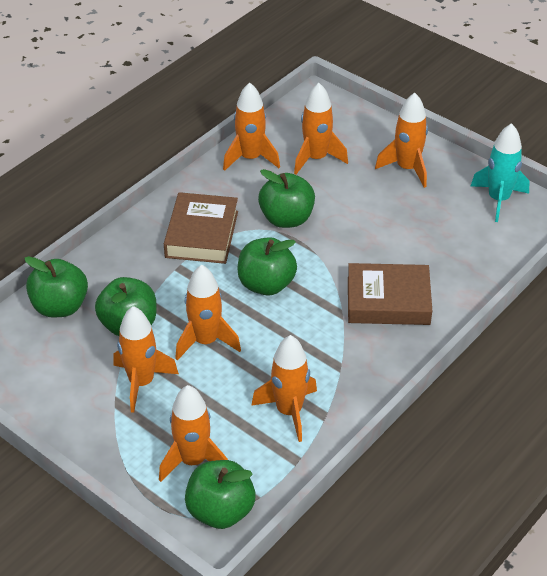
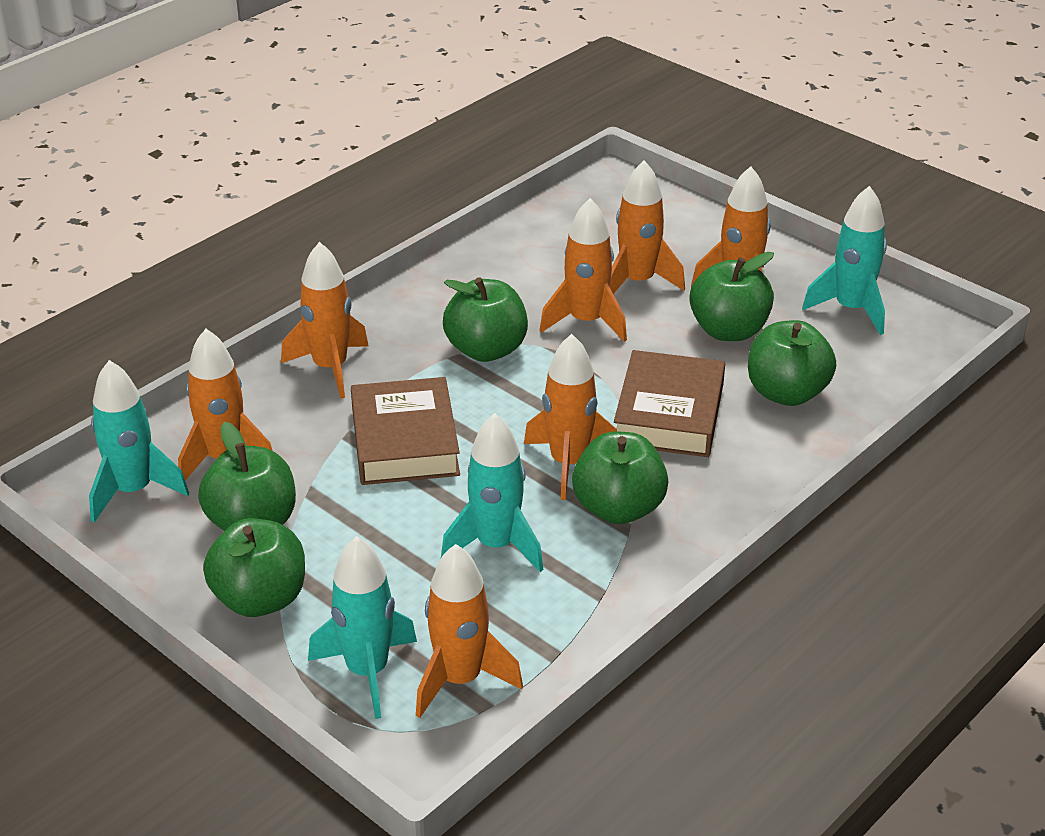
green apple: [24,256,88,318] [95,277,156,336] [185,460,256,529] [237,237,297,296] [258,169,315,228] = 5 -> [198,422,296,531] [203,518,305,617] [443,277,528,362] [572,431,669,524] [690,252,774,341] [748,320,836,406] = 6
turquoise rocket: [471,123,529,222] = 1 -> [89,360,189,522] [308,536,417,719] [441,413,543,572] [802,186,887,335] = 4

